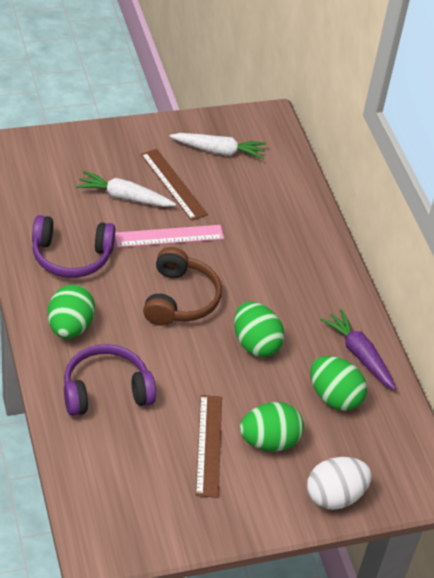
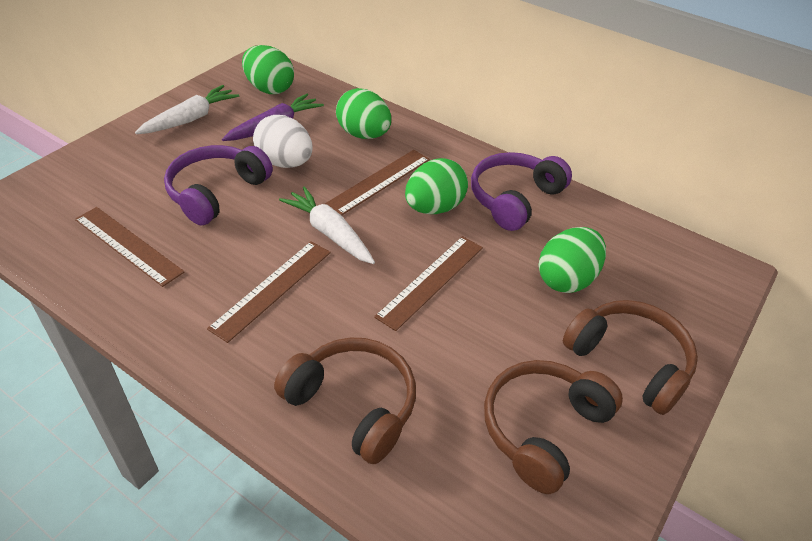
brown headphones: [143,247,222,326] = 1 -> [274,338,416,464] [484,360,623,494] [563,300,698,415] = 3
brown ruler: [141,149,208,221] [196,395,222,498] = 2 -> [75,207,184,287] [207,241,331,343] [325,150,430,216] [374,236,483,331] = 4
pink ruler: [115,225,224,247] = 1 -> none = 0

